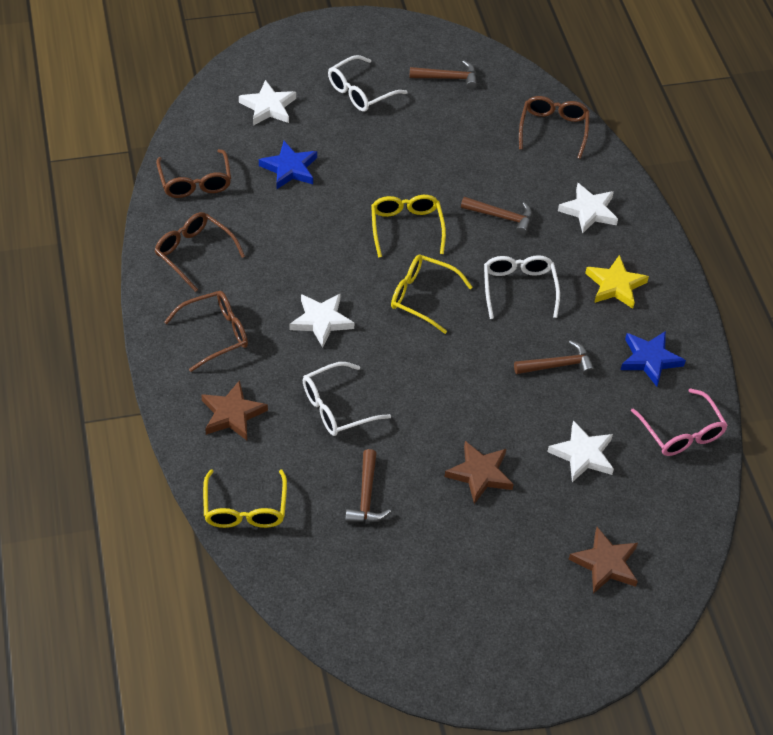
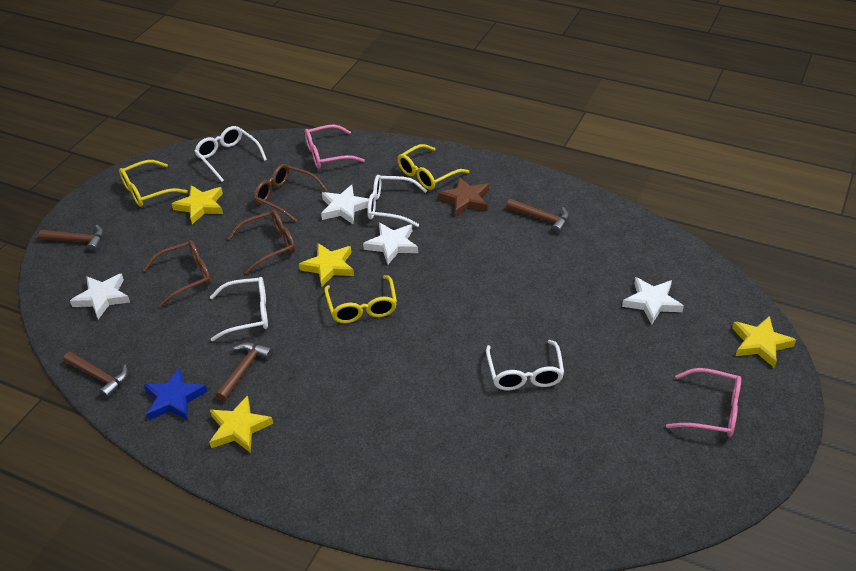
blue star: [259,141,317,189] [621,331,686,387] = 2 -> [144,367,208,420] = 1
brown glasses: [154,212,245,292] [156,149,231,198] [164,291,248,372] [519,96,590,159] = 4 -> [143,240,211,307] [228,210,296,273] [254,164,327,222] = 3
brown star: [201,380,268,440] [444,441,514,504] [568,527,638,594] = 3 -> [438,177,489,216] = 1
pink glasses: [631,388,728,456] = 1 -> [305,125,365,168] [666,368,741,437] = 2
white glasses: [303,362,391,436] [328,55,408,112] [484,255,560,319] = 3 -> [194,126,267,182] [210,277,268,341] [367,175,427,227] [486,340,564,390] = 4
yellow star: [585,255,649,309] = 1 -> [172,185,223,224] [209,395,273,452] [299,243,354,287] [732,316,796,368] = 4

